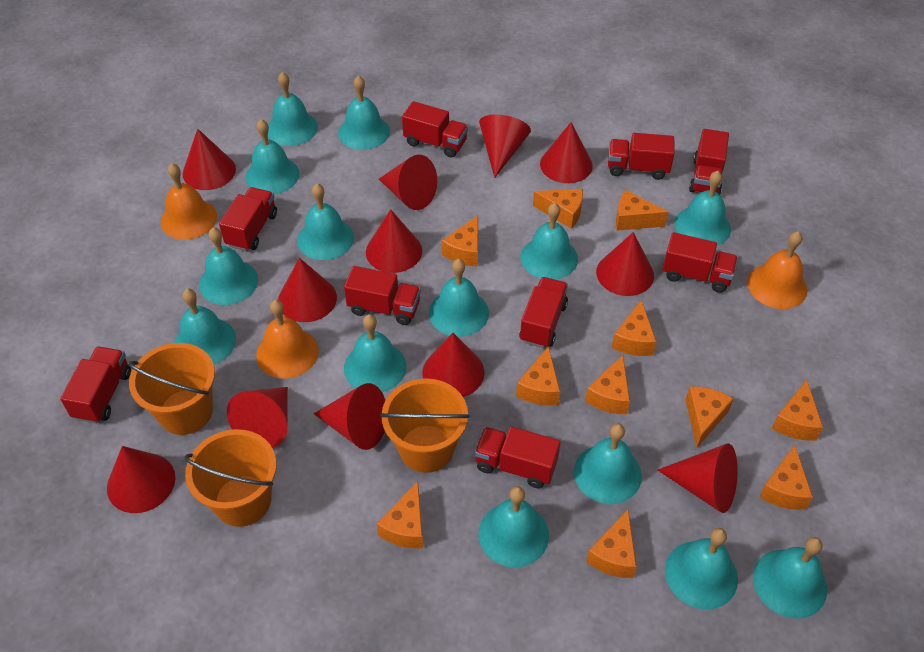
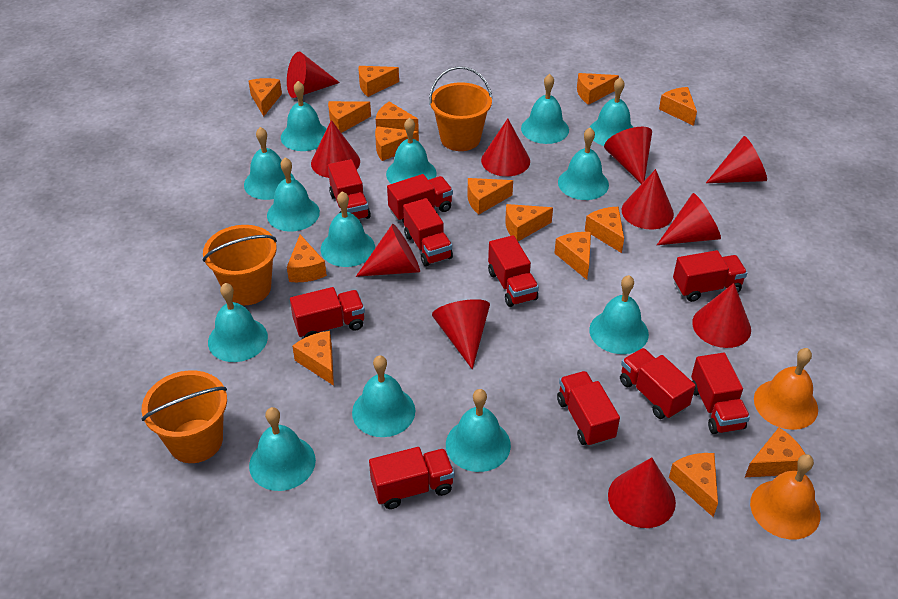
orange bell: [161,163,217,240] [256,300,319,378] [747,231,807,309] = 3 -> [750,454,820,539] [754,348,818,430] = 2
orange cheese: [377,481,423,549] [442,215,478,267] [516,346,560,405] [533,189,583,229] [585,355,630,414] [586,509,637,578] [612,300,657,356] [616,190,668,231] [686,386,734,448] [759,445,813,510] [772,380,823,441] = 11 -> [249,78,282,116] [287,235,327,282] [292,331,334,386] [328,101,371,133] [358,66,399,97] [375,126,419,161] [376,101,419,132] [468,178,513,214] [505,204,553,241] [555,232,591,280] [577,73,619,105] [585,207,624,253] [659,87,697,126] [669,453,718,517] [745,428,805,477] = 15
red cone: [107,446,175,513] [183,129,236,190] [227,387,288,448] [278,258,337,322] [314,383,385,450] [366,209,422,273] [379,154,437,210] [422,333,485,397] [479,114,531,178] [540,122,593,183] [596,232,654,296] [658,443,738,513] = 12 -> [287,52,340,98] [311,120,360,178] [356,224,420,277] [432,299,490,370] [481,119,530,176] [604,127,652,184] [608,457,676,528] [621,169,674,229] [657,193,721,245] [692,283,751,348] [706,136,767,183] = 11
red truck: [60,347,131,424] [219,187,277,251] [344,266,421,325] [402,101,468,158] [475,427,560,488] [519,277,568,348] [608,133,675,180] [662,232,738,293] [689,129,729,195] = 9 -> [290,287,365,338] [328,159,371,219] [369,447,454,509] [387,174,453,223] [403,198,453,266] [488,235,539,307] [557,371,620,447] [620,348,696,419] [673,250,747,302] [691,353,750,434] = 10
turquoise bell: [174,289,236,365] [199,227,258,305] [246,119,299,194] [268,72,318,146] [297,183,354,260] [338,75,390,150] [344,314,407,392] [429,259,489,337] [479,486,549,567] [521,203,578,280] [574,424,642,504] [665,528,738,609] [674,171,731,246] [753,537,827,619] = 14 -> [208,283,268,362] [244,127,295,200] [249,407,316,491] [267,157,320,232] [281,81,327,151] [321,191,375,267] [352,355,415,437] [386,118,437,184] [446,389,511,472] [521,74,569,144] [558,127,609,200] [589,77,633,146] [589,275,649,354] = 13

